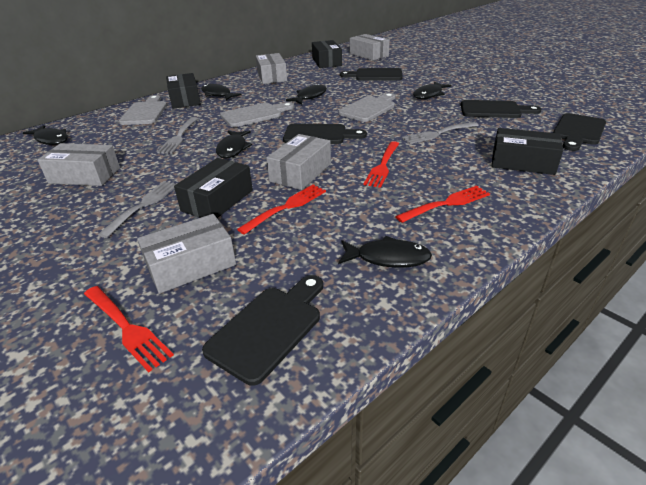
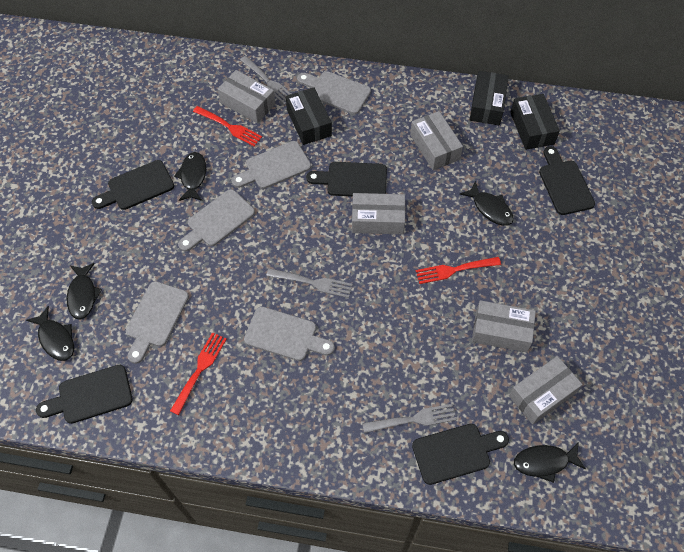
black box: [166,73,201,109] [174,158,253,218] [312,40,342,68] [492,128,563,175] = 4 -> [286,87,332,145] [469,71,509,125] [510,94,560,150] = 3
black fish: [23,125,68,145] [201,84,242,100] [216,130,252,158] [286,84,327,105] [338,236,432,268] [413,81,451,99] = 6 -> [26,306,74,361] [67,263,102,320] [174,152,206,201] [460,181,514,226] [514,443,586,483] = 5
grey cutting board: [119,95,167,125] [220,102,294,127] [338,93,395,122] = 3 -> [126,281,189,364] [178,189,255,252] [231,141,311,189] [244,306,335,361] [297,71,371,114] = 5
red fork: [84,286,174,372] [237,185,326,235] [364,141,399,188] [395,185,490,223] = 4 -> [170,332,227,415] [193,106,262,146] [416,257,501,284] = 3

